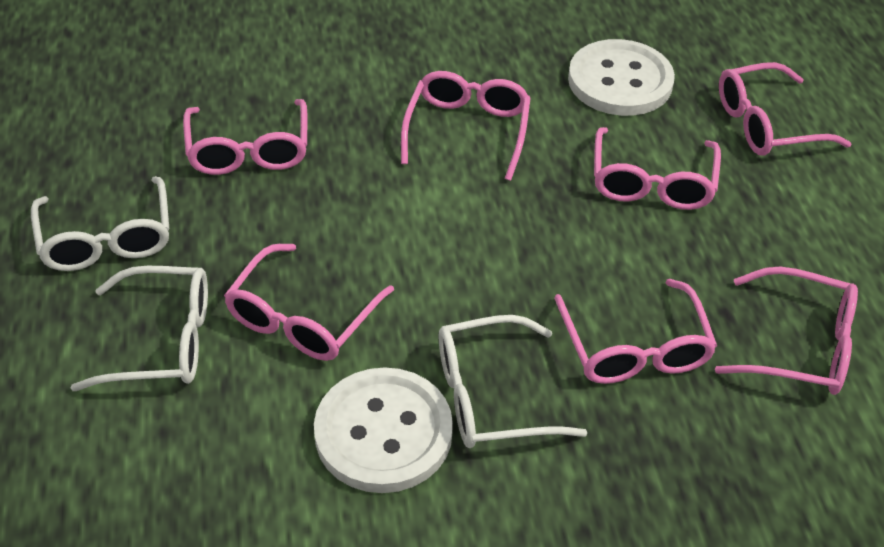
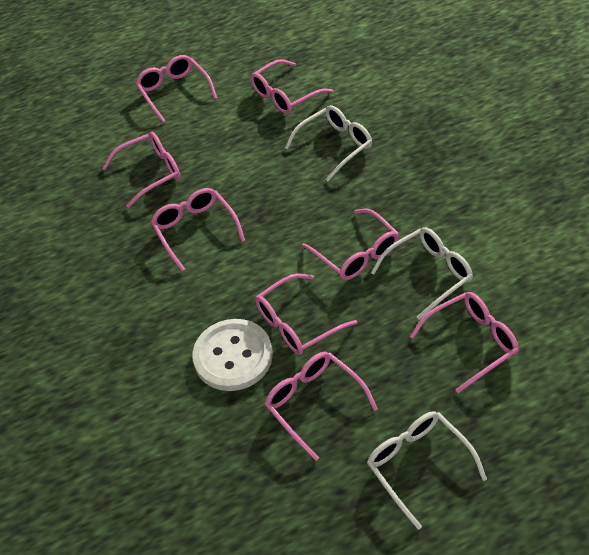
pink glasses: [183,99,307,175] [224,244,394,361] [401,71,531,181] [554,279,717,384] [594,127,721,210] [715,267,858,395] [719,62,852,156] = 7 -> [102,132,181,208] [135,55,217,123] [151,188,245,271] [251,59,333,114] [255,273,357,355] [264,352,378,461] [302,209,399,280] [410,292,519,393] = 8
white button: [314,367,453,493] [568,39,675,116] = 2 -> [193,319,273,391] = 1

